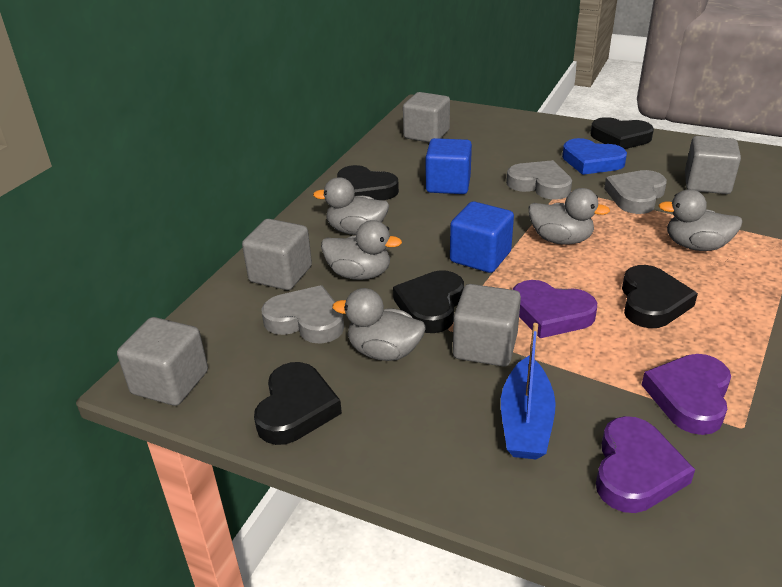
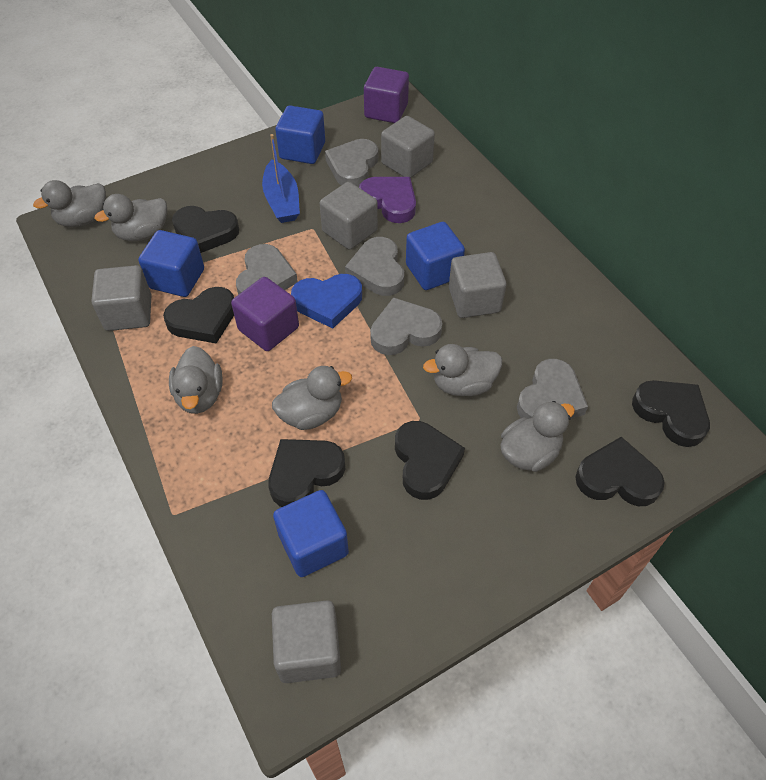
black heart: [254,362,342,445] [337,165,399,200] [393,270,464,333] [590,117,654,149] [622,265,698,328] = 5 -> [163,287,234,344] [172,206,239,253] [268,439,345,507] [395,421,465,500] [575,437,665,506] [632,380,710,447] = 6
blue cube: [426,138,472,194] [450,201,514,273] = 2 -> [138,230,204,297] [273,490,349,577] [275,105,325,164] [406,222,465,290] = 4
grey duck: [313,177,389,235] [321,220,402,280] [332,288,426,361] [529,188,610,245] [659,189,743,251] = 5 -> [33,180,106,227] [95,194,167,242] [169,346,223,414] [272,366,352,430] [423,344,502,396] [500,401,575,472] = 6
grey heart: [261,285,344,344] [506,160,572,200] [604,170,667,214] = 3 -> [236,244,298,295] [325,139,378,187] [345,237,404,296] [370,297,442,355] [517,359,588,419] = 5
purple cube: none = 0 -> [231,277,299,351] [364,67,409,123] = 2
purple heart: [513,280,597,338] [596,416,695,513] [642,354,731,435] = 3 -> [359,177,416,223] = 1

